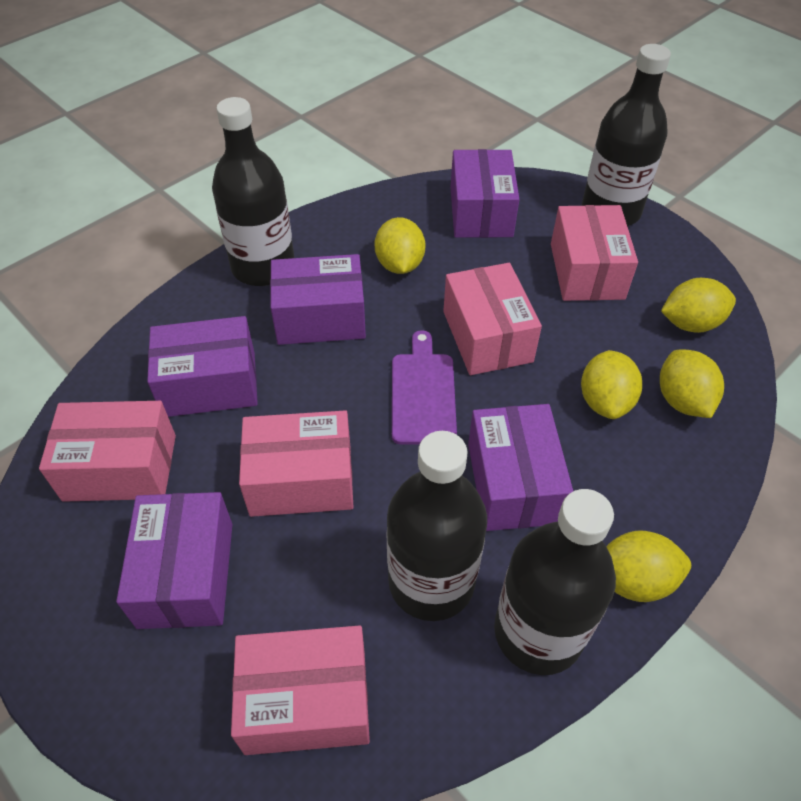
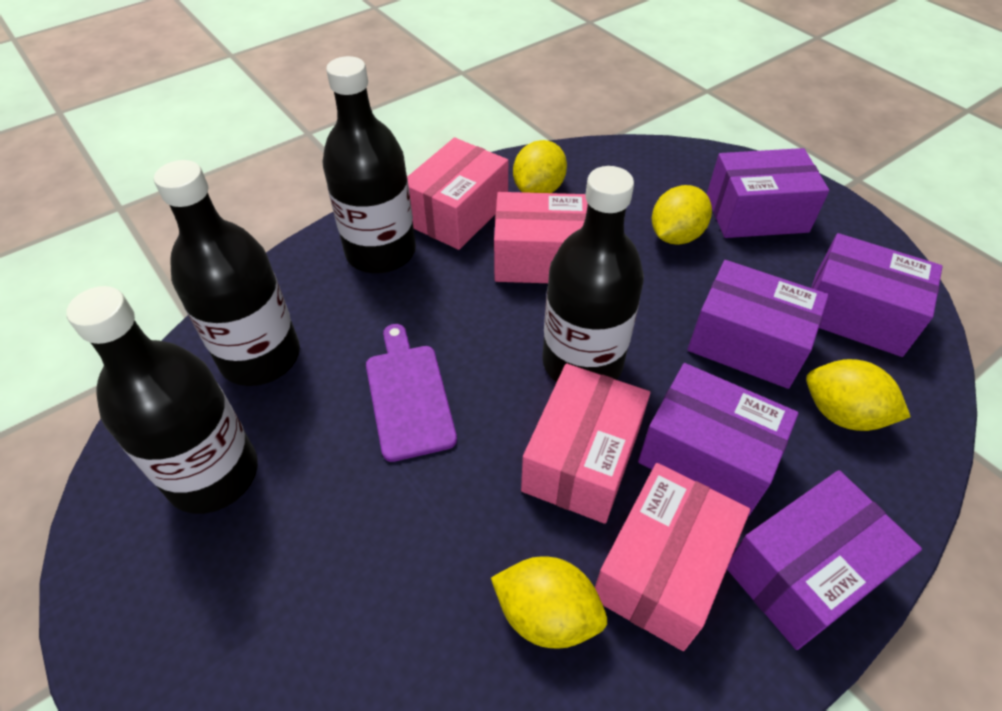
pink box: [39,401,176,502] [231,626,370,755] [239,410,354,517] [443,263,542,375] [551,205,638,301] = 5 -> [407,138,508,250] [494,192,588,283] [521,364,650,524] [595,463,750,651] = 4
yellow lemon: [375,217,425,274] [581,350,642,419] [606,530,691,602] [660,350,724,418] [661,278,736,333] = 5 -> [491,556,607,649] [513,140,567,193] [652,185,712,245] [806,359,911,431] = 4

